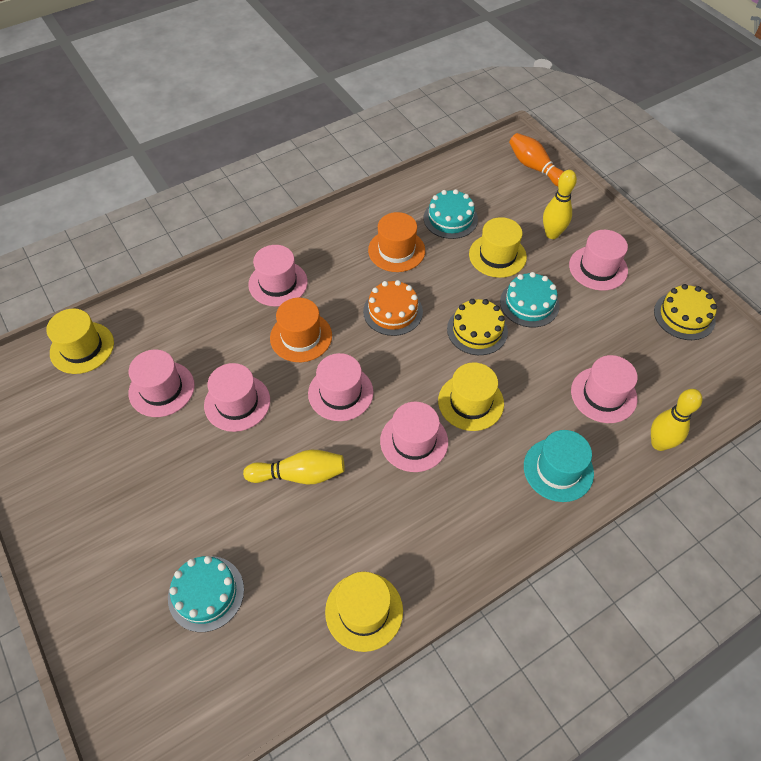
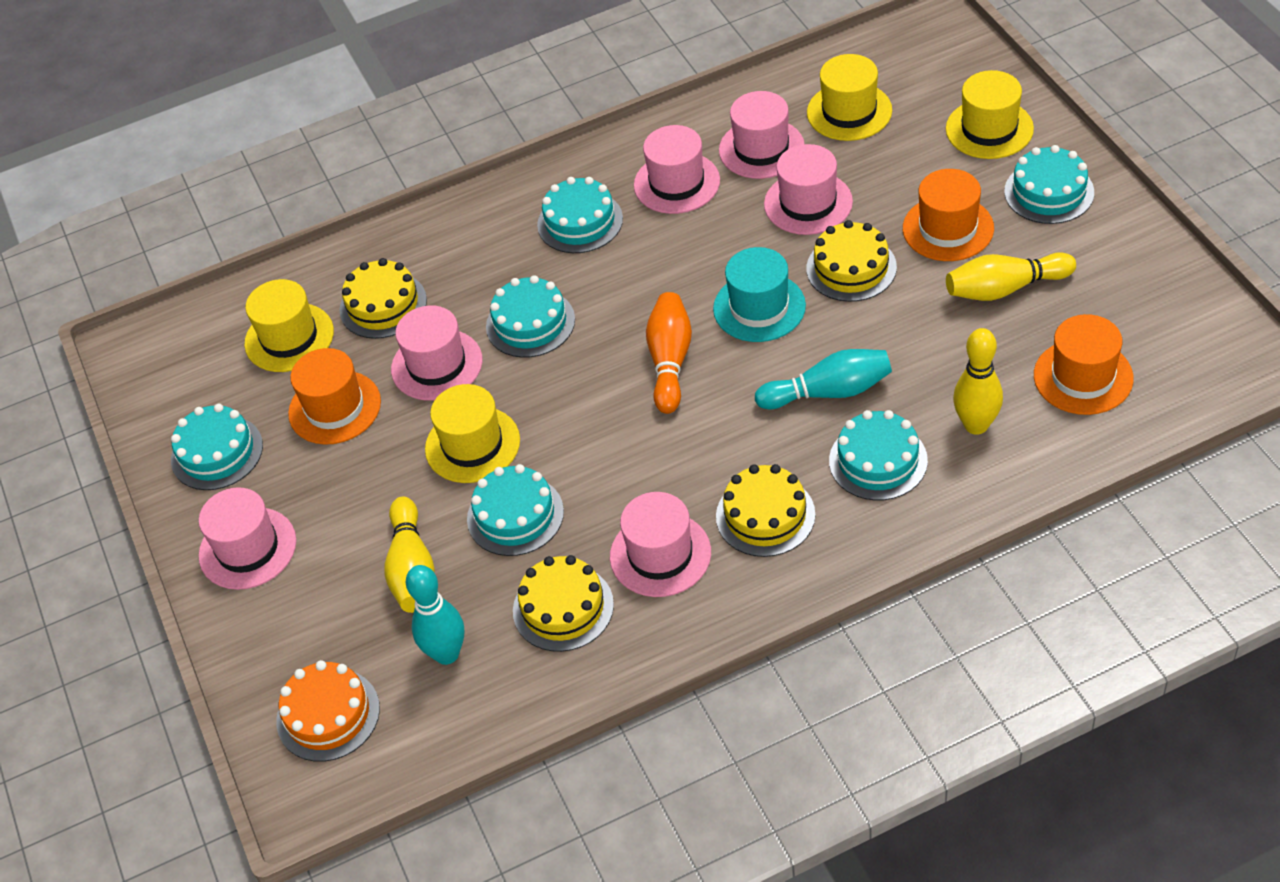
orange hat: [270,298,332,362] [368,212,425,272] = 2 -> [288,348,381,445] [903,169,994,261] [1034,314,1134,415] = 3
pink hat: [128,350,195,417] [204,363,270,432] [248,245,308,307] [308,353,374,421] [380,402,448,472] [569,230,628,291] [571,355,638,423] = 7 -> [199,487,296,590] [391,305,483,401] [610,492,711,597] [634,125,720,214] [719,91,804,179] [764,144,853,235] = 6
turquoise bowling pin: none = 0 -> [406,565,464,665] [755,349,892,409] = 2
turquoise cake: [168,556,244,632] [424,189,478,239] [500,272,560,327] = 3 -> [171,404,263,490] [467,464,564,556] [486,275,575,358] [537,177,623,253] [829,410,928,501] [1004,145,1094,224] = 6
yellow cake: [447,299,508,355] [654,284,717,340] = 2 -> [339,258,427,339] [513,555,614,652] [716,464,815,557] [806,220,897,302] = 4

